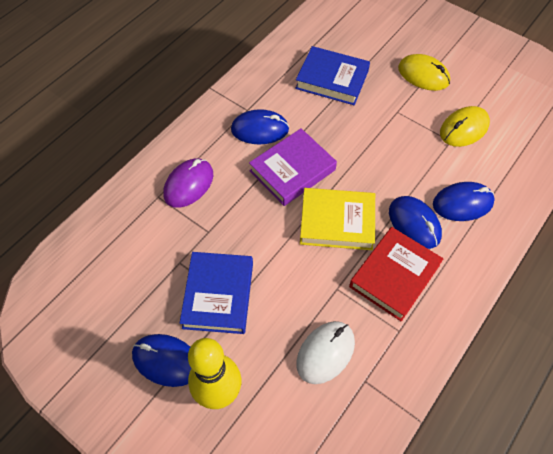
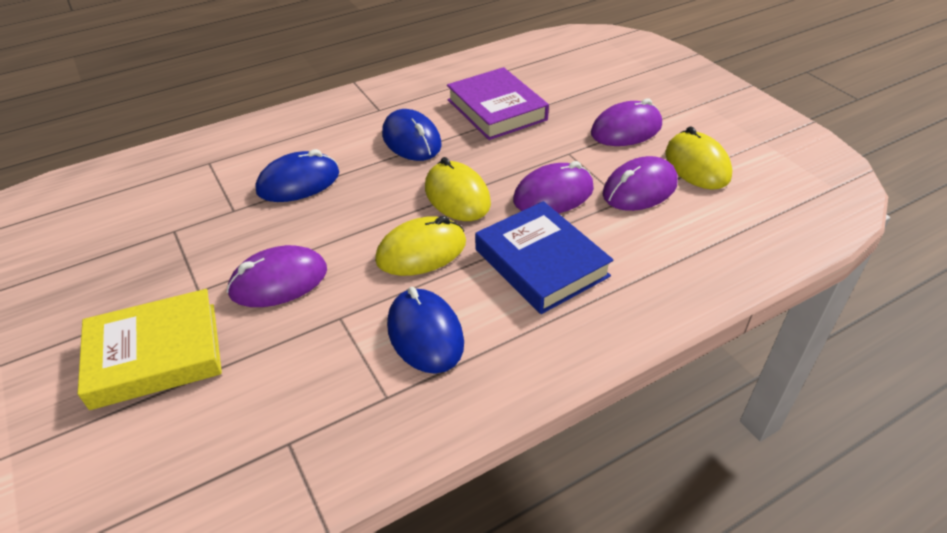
blue book: [180,252,253,334] [295,46,370,105] = 2 -> [475,201,614,314] = 1
blue mouse: [132,334,191,387] [231,109,289,144] [389,196,442,249] [433,182,495,221] = 4 -> [255,149,339,202] [382,109,442,161] [387,287,464,374] = 3
purple mouse: [163,158,213,208] = 1 -> [227,245,327,307] [513,161,594,213] [591,98,662,146] [603,156,678,211] = 4
red book: [349,227,443,322] = 1 -> none = 0
white mouse: [296,321,355,384] = 1 -> none = 0
yellow bowling pin: [188,338,241,409] = 1 -> none = 0
yellow mouse: [398,54,450,91] [440,106,490,147] = 2 -> [375,216,466,276] [425,157,491,221] [665,126,732,190] = 3

